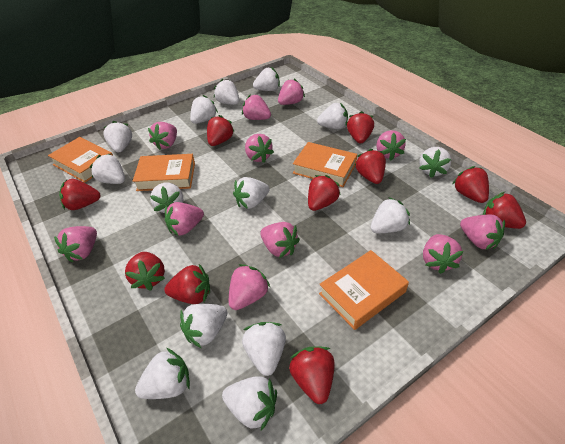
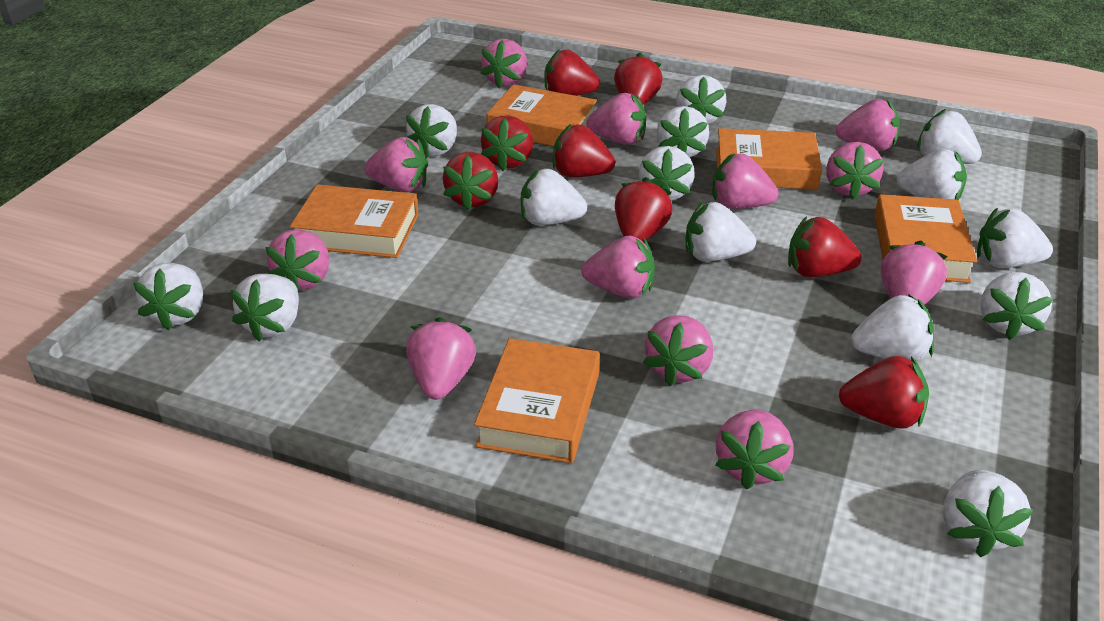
orange book: [48,137,113,183] [133,154,195,191] [293,142,357,187] [319,250,409,330] = 4 -> [290,184,419,258] [474,338,600,463] [487,84,597,146] [716,128,822,190] [874,194,977,283] = 5
pink strawberry: [54,226,97,263] [148,122,177,150] [165,202,204,236] [229,264,271,310] [242,94,271,120] [245,134,274,163] [260,222,300,258] [278,79,305,105] [376,130,406,160] [423,234,464,274] [460,214,505,250] = 11 -> [265,229,329,292] [364,137,428,192] [406,317,476,400] [480,39,527,88] [581,236,655,299] [586,93,646,145] [643,315,713,386] [713,153,779,209] [715,410,794,490] [826,142,884,200] [836,99,900,151] [881,241,947,305] = 12
red strawberry: [59,179,101,210] [125,252,165,291] [164,264,210,304] [207,115,235,146] [289,346,335,404] [308,175,341,211] [347,111,374,143] [355,149,386,184] [453,166,489,203] [483,192,526,229] = 10 -> [443,152,498,211] [481,115,533,171] [544,49,600,96] [553,124,615,177] [614,53,663,105] [615,177,673,241] [788,216,862,277] [839,356,929,429] = 8

